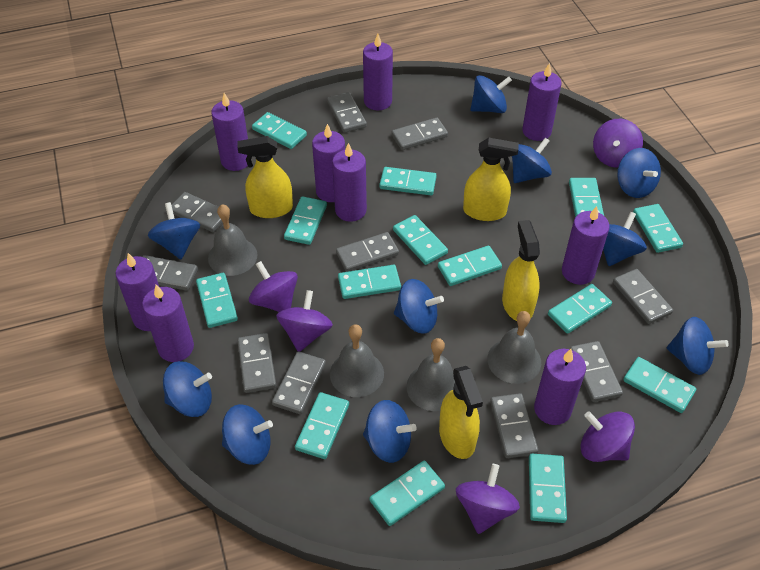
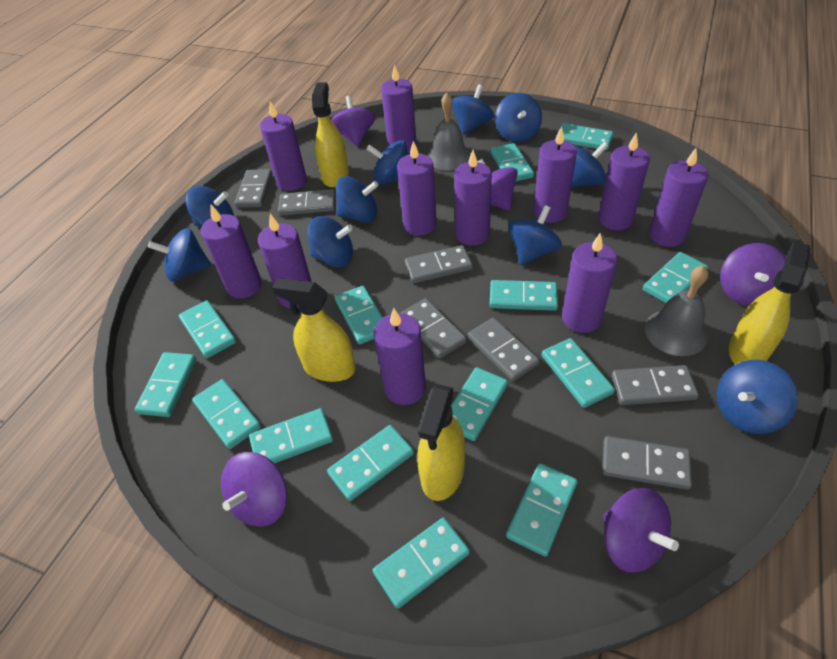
grey bell: [208,204,258,276] [330,324,384,397] [407,338,455,411] [487,311,541,384] = 4 -> [427,93,471,170] [645,265,708,356] = 2
grey domino: [142,255,198,291] [172,192,223,232] [237,333,276,393] [272,351,326,414] [327,92,367,133] [336,232,399,272] [392,117,448,150] [490,393,538,458] [570,341,623,402] [613,269,673,324] = 10 -> [235,169,272,208] [278,189,335,216] [401,298,467,358] [405,245,473,283] [468,318,540,381] [602,436,692,490] [612,365,699,405] = 7
purple candle: [116,253,159,331] [142,285,194,362] [211,93,248,171] [312,124,345,202] [332,143,367,222] [363,33,393,111] [522,63,562,141] [534,349,586,425] [562,206,610,285] = 9 -> [201,205,262,298] [258,214,312,308] [260,101,307,191] [374,308,426,405] [381,64,417,153] [397,141,437,236] [454,150,492,246] [533,126,577,223] [562,233,617,333] [598,132,650,230] [649,148,708,247] = 11

